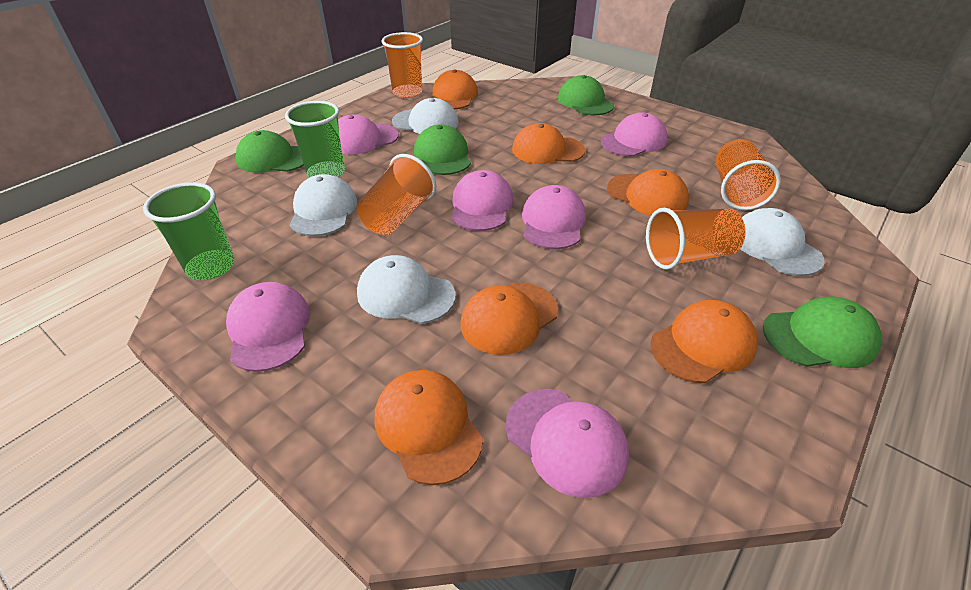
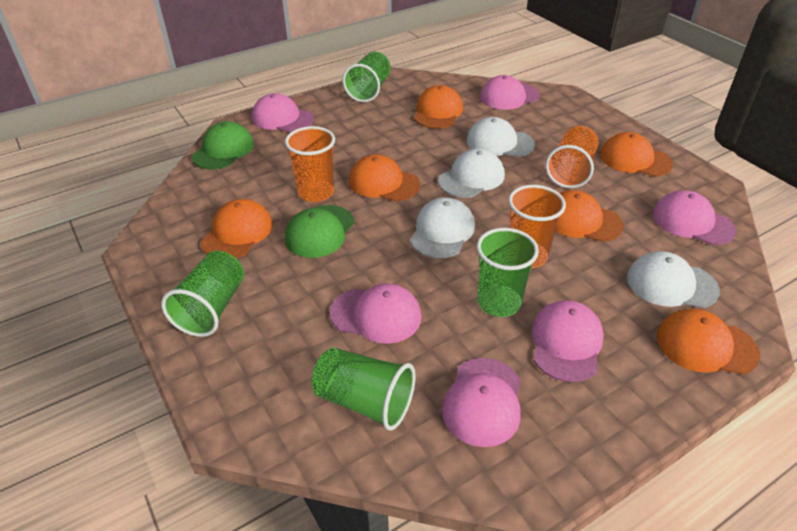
green cap: [235,130,304,173] [414,124,471,175] [558,75,614,115] [763,297,882,368] = 4 -> [192,121,254,169] [285,205,355,258] = 2
green cup: [143,182,234,280] [285,101,345,178] = 2 -> [161,251,244,337] [312,347,416,431] [343,52,391,102] [477,228,539,317] = 4
orange cup: [357,154,436,235] [382,32,423,98] [646,208,746,270] [716,139,781,210] = 4 -> [285,126,335,202] [508,185,566,268] [545,126,598,188] = 3

